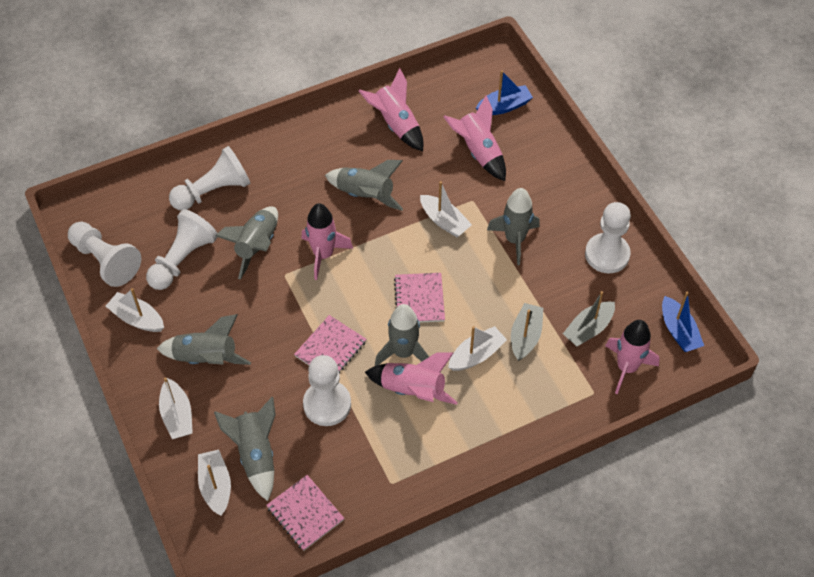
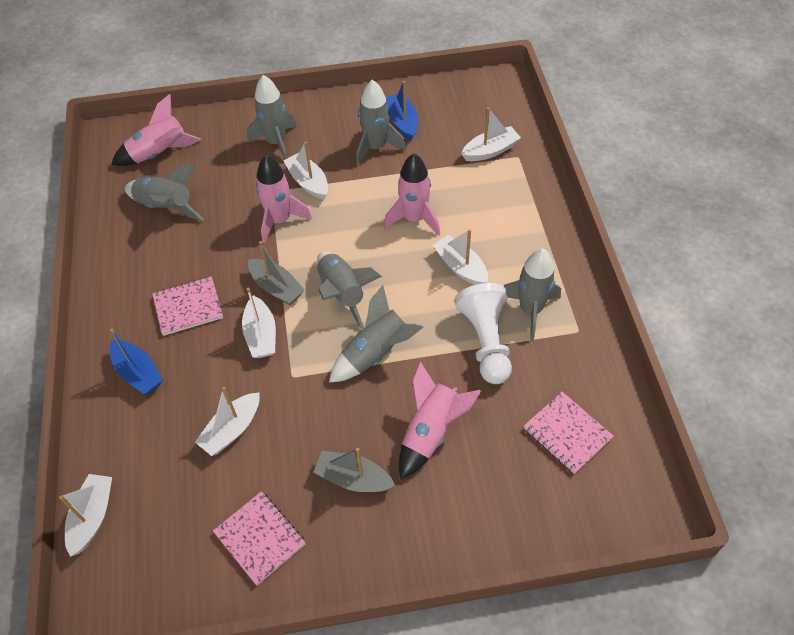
pink rocket: [302,203,353,280] [359,68,423,151] [365,353,458,405] [443,95,506,181] [605,320,659,394] = 5 -> [111,94,201,166] [256,155,312,244] [384,153,440,236] [399,361,481,480] = 4
white boat: [106,288,164,332] [159,377,193,439] [198,450,231,516] [420,181,472,237] [448,326,507,371] = 5 -> [59,474,112,557] [195,387,260,456] [242,288,276,358] [284,142,328,200] [433,229,488,285] [461,107,521,161] = 6
white pawn: [68,222,141,287] [146,209,218,290] [169,146,250,210] [303,355,351,426] [585,202,631,273] = 5 -> [455,283,512,384] = 1

